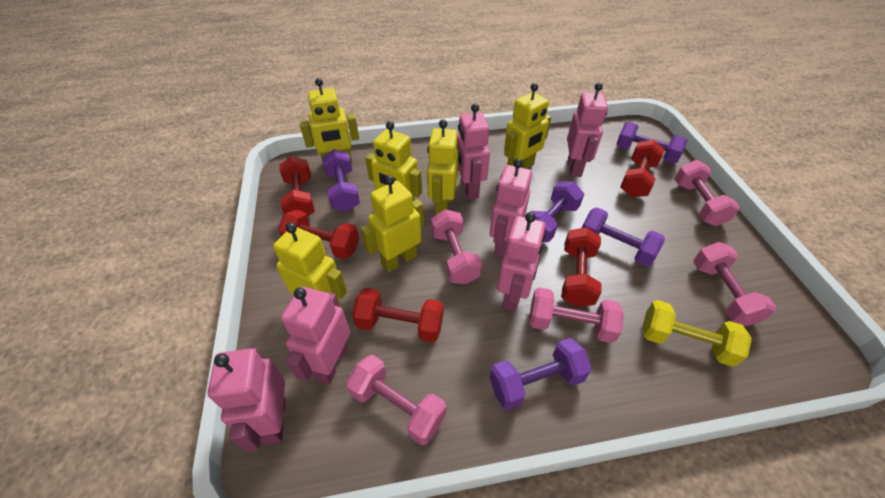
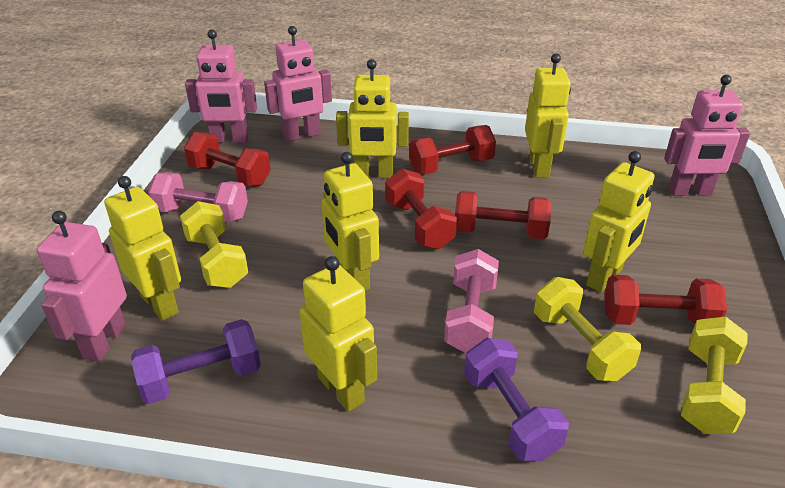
pink dumbbell: [346,355,446,445] [431,209,482,284] [529,288,624,343] [674,160,740,226] [693,242,776,326] = 5 -> [148,172,248,222] [444,249,499,353] = 2
pink robot: [208,348,286,452] [281,287,350,385] [457,104,490,200] [490,158,532,257] [497,212,545,312] [567,83,608,177] = 6 -> [37,211,127,362] [185,30,257,143] [264,26,332,142] [664,75,750,196] = 4
purple dumbbell: [322,149,360,212] [490,338,592,410] [530,181,584,242] [582,207,665,267] [616,122,687,164] = 5 -> [131,319,261,404] [464,338,569,461] = 2
yellow dumbbell: [642,300,752,367] = 1 -> [180,201,248,288] [534,277,641,381] [681,317,748,434] = 3

